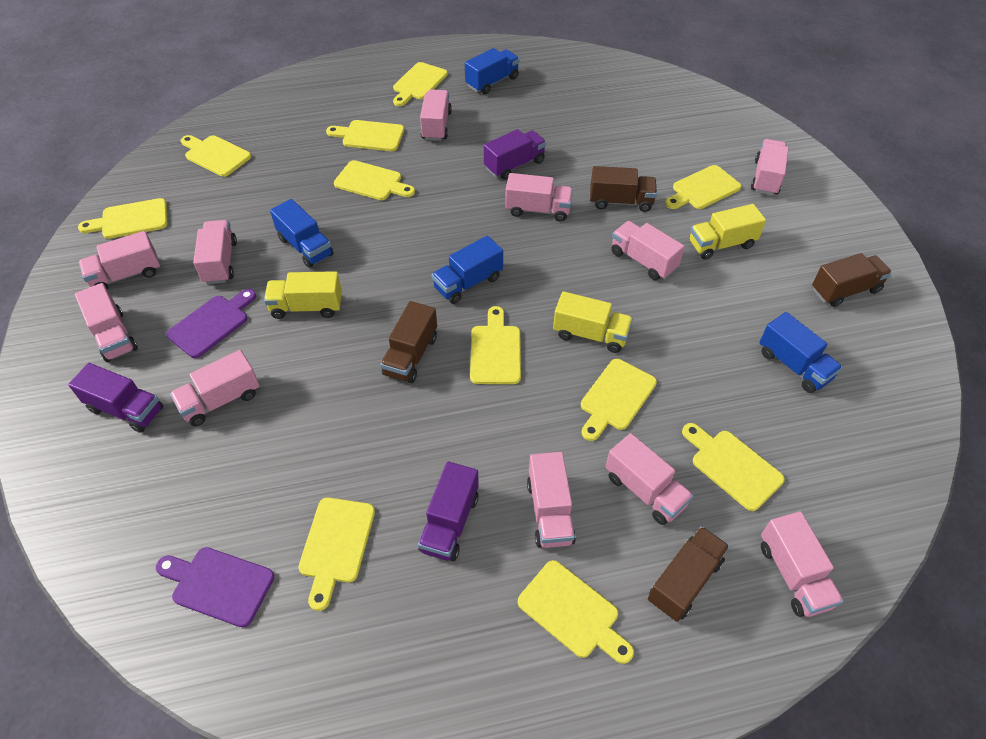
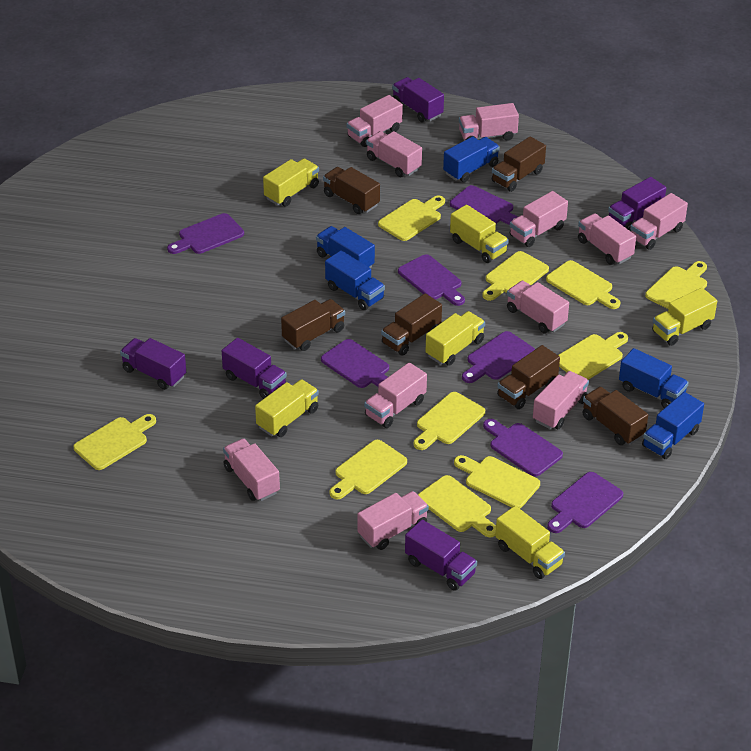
blue truck: [270,199,334,268] [432,236,503,304] [465,48,520,94] [759,312,843,393] = 4 -> [316,226,375,268] [325,250,385,310] [443,137,500,183] [619,348,689,408] [642,392,704,459] = 5
brown truck: [380,301,437,383] [590,166,657,212] [648,526,730,622] [812,253,892,307] = 4 -> [281,299,345,351] [323,167,380,214] [381,293,442,356] [492,136,546,192] [497,345,560,409] [582,387,648,445] = 6
purple cutting board: [156,547,274,627] [166,289,256,358] = 2 -> [167,213,244,254] [321,339,389,388] [398,254,465,306] [450,185,518,225] [462,331,535,383] [483,419,563,477] [547,472,623,533] = 7
purple truck: [68,363,163,433] [418,461,479,561] [484,129,546,180] = 3 -> [120,338,186,390] [222,338,287,399] [392,77,444,122] [405,520,477,591] [608,177,666,231] = 5
yellow cutting board: [78,198,168,239] [180,135,251,177] [298,498,375,611] [326,120,404,151] [334,160,415,200] [393,62,448,106] [470,306,521,384] [518,560,634,664] [581,359,657,441] [665,165,741,209] [682,423,785,511] = 11 -> [74,414,156,470] [329,440,407,499] [378,195,445,241] [413,392,485,450] [418,475,496,537] [454,455,540,509] [482,251,549,301] [546,260,621,309] [558,332,628,380] [645,261,707,309] = 10
yellow truck: [264,271,342,319] [553,291,633,353] [689,204,766,260] = 3 -> [255,379,319,437] [263,158,319,206] [425,311,485,366] [450,205,509,263] [495,506,565,579] [652,288,717,346] = 6

